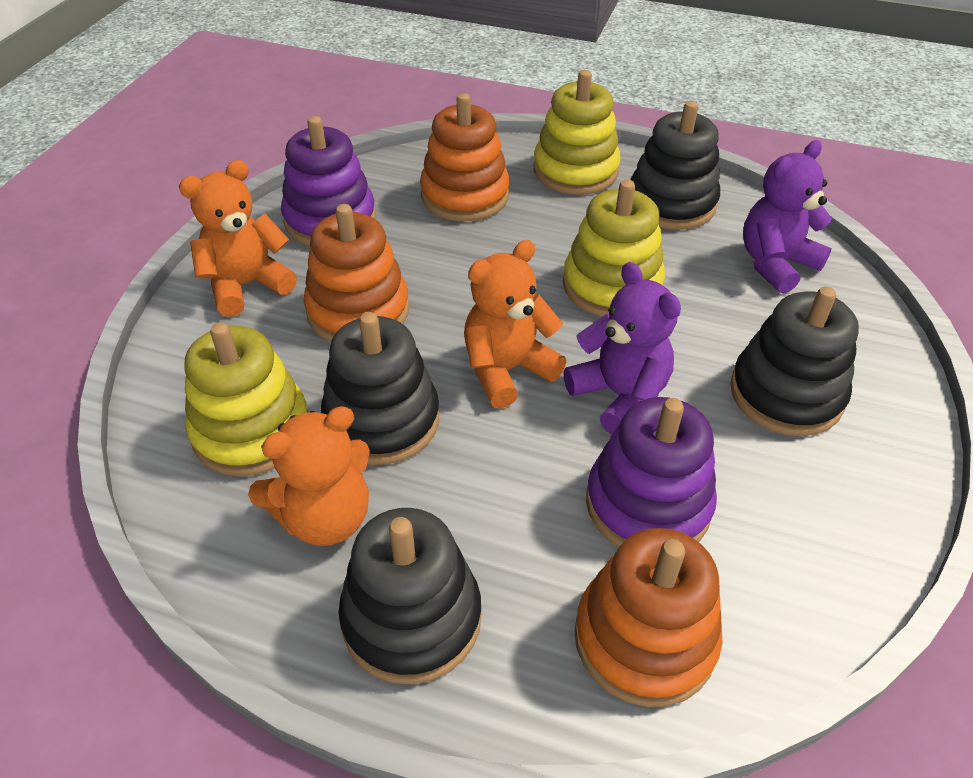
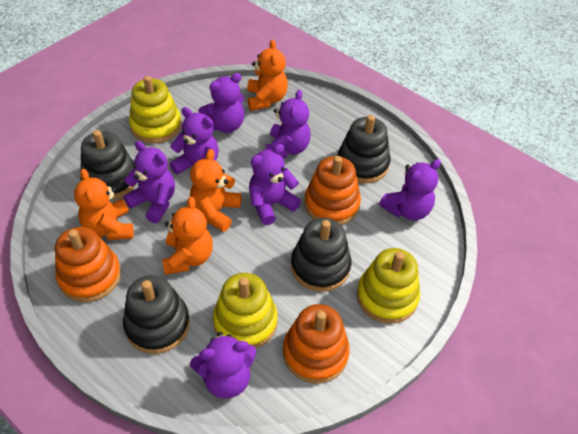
orange teddy bear: [179,160,297,317] [248,406,370,546] [464,240,567,408] = 3 -> [74,169,134,240] [162,197,213,275] [190,149,242,232] [247,40,288,111] = 4
purple stacking toy: [281,116,376,246] [586,397,717,547] = 2 -> none = 0
purple teddy bear: [563,262,681,435] [743,140,832,294] = 2 -> [123,141,175,223] [169,107,219,175] [190,332,256,399] [198,73,244,133] [249,144,301,225] [266,90,311,158] [379,159,441,220] = 7

